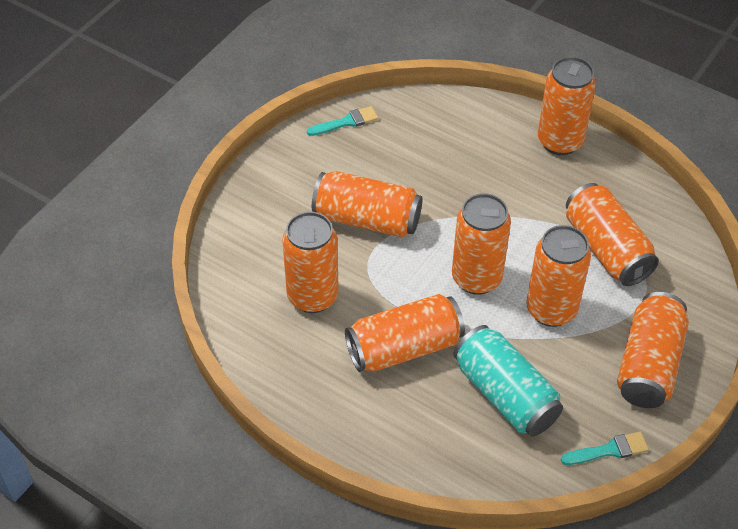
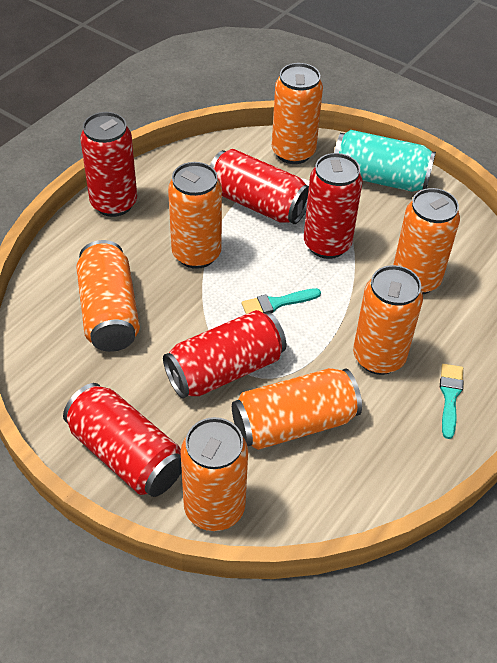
orange can: [282,212,339,313] [312,171,423,237] [345,294,465,372] [452,193,511,295] [526,225,591,327] [538,57,596,155] [566,183,659,286] [617,292,689,408] = 8 -> [76,240,140,352] [168,162,222,269] [180,417,248,531] [232,368,362,450] [272,63,323,164] [353,265,423,375] [393,188,460,294] = 7
red can: none = 0 -> [63,383,182,497] [80,112,137,217] [163,310,286,399] [210,149,309,224] [304,153,363,259] = 5

